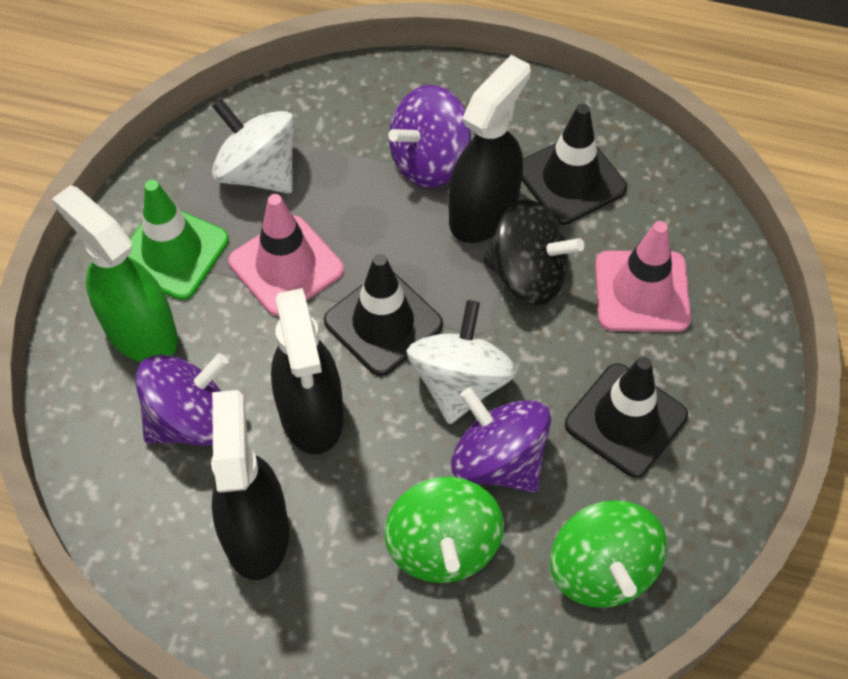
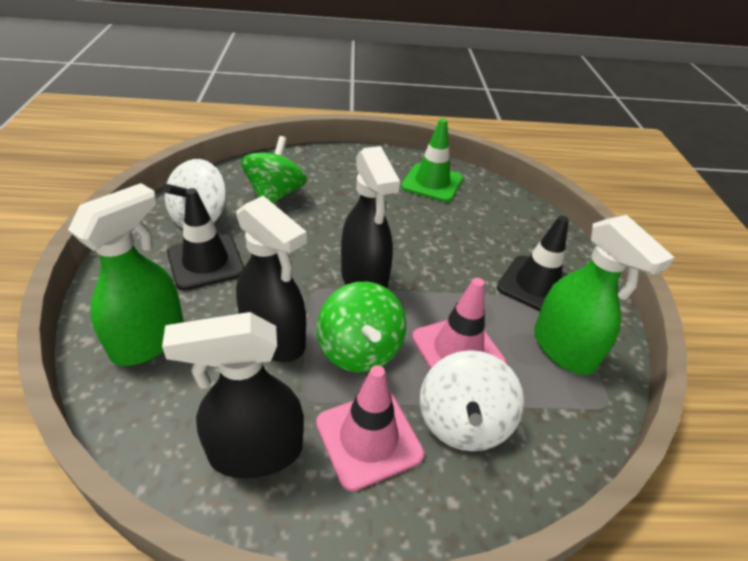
black spinning top: [483,199,584,306] = 1 -> none = 0
black traffic cone: [324,254,443,376] [522,104,627,225] [565,356,688,478] = 3 -> [167,188,244,291] [497,216,569,311] = 2
green spray bottle: [52,185,178,362] = 1 -> [68,183,184,366] [534,215,675,375] = 2
purple spinning top: [136,353,228,446] [388,85,471,188] [451,387,551,493] = 3 -> none = 0

